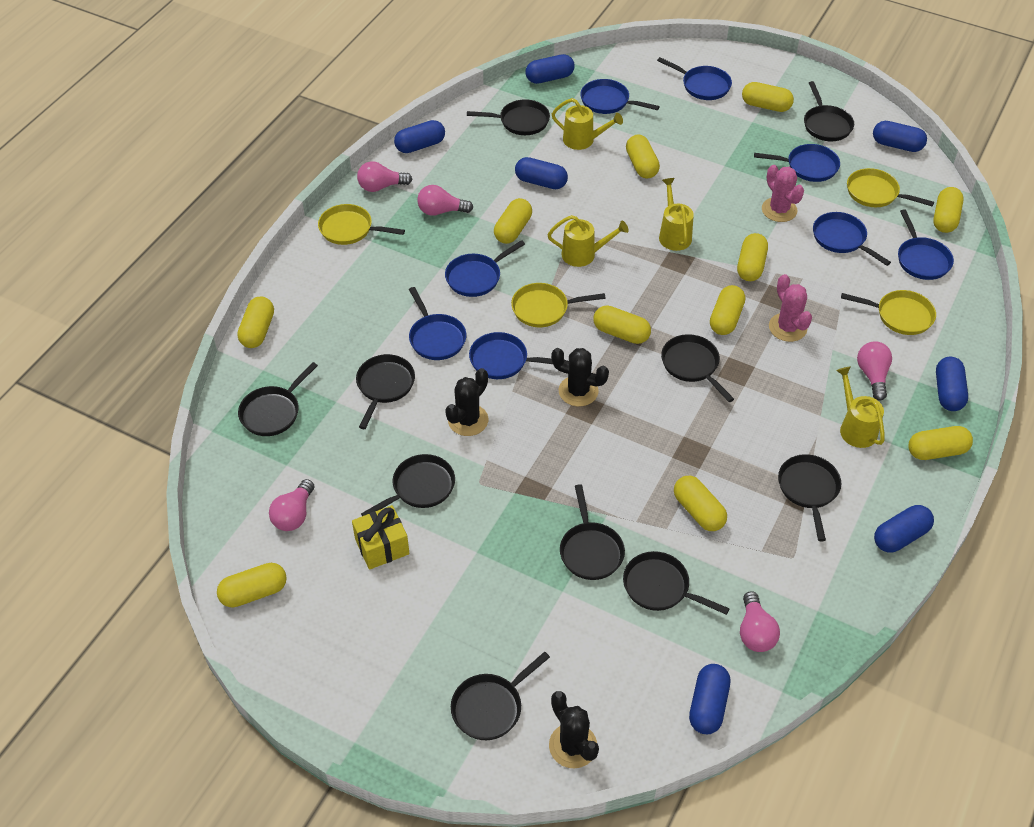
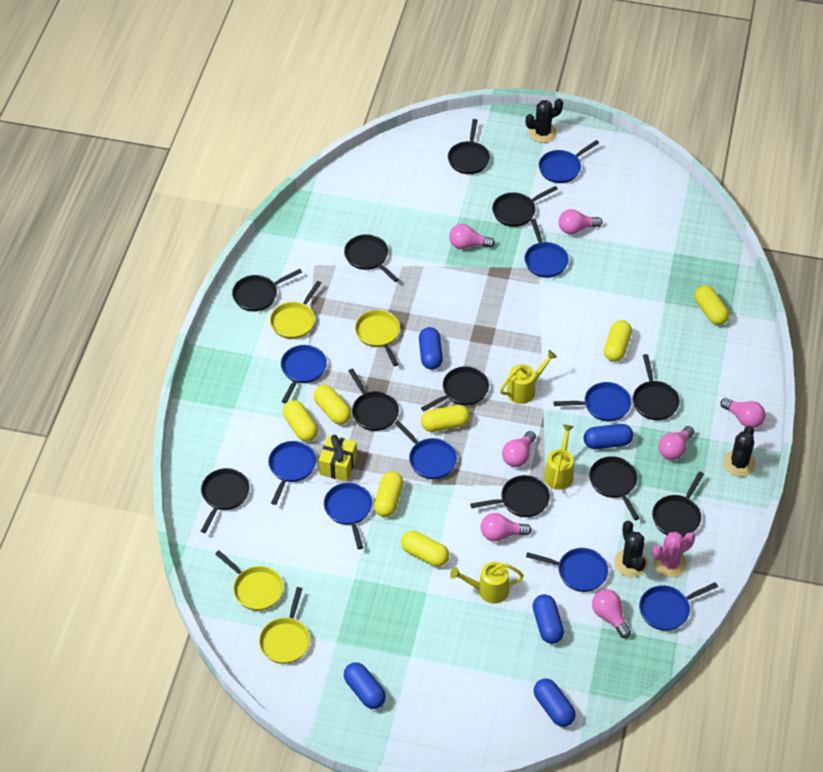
black pan: [238,362,318,436] [356,354,415,429] [361,454,455,516] [451,652,550,740] [467,99,550,135] [560,484,625,580] [623,551,730,615] [661,334,734,402] [778,454,841,541] [804,81,854,142] = 10 -> [201,468,250,533] [232,269,302,311] [344,234,399,282] [348,369,399,431] [421,366,489,411] [448,119,490,174] [470,475,550,517] [492,186,558,227] [589,456,639,520] [633,354,680,420] [652,471,704,537] = 11
blue capsule: [394,120,445,153] [515,157,568,189] [525,54,575,84] [689,664,730,734] [873,121,927,152] [874,505,934,553] [936,357,968,411] = 7 -> [344,662,386,709] [419,327,443,370] [532,594,564,644] [534,679,576,727] [584,424,633,449] = 5
blue pan: [409,287,466,360] [445,240,525,297] [469,332,553,379] [580,79,660,114] [657,57,732,100] [754,144,840,182] [813,212,891,266] [898,209,954,280] = 8 -> [268,441,316,505] [281,345,327,403] [324,483,372,549] [394,420,457,479] [525,219,569,278] [526,548,608,592] [539,140,599,183] [553,382,631,421] [639,582,718,631] = 9
pink cactus: [762,165,804,222] [769,274,812,342] = 2 -> [652,532,695,577] = 1
pink light bulb: [269,479,315,531] [357,161,412,192] [417,185,473,216] [740,591,780,652] [857,341,892,401] = 5 -> [449,224,495,249] [481,513,532,541] [502,431,536,467] [559,209,602,234] [592,589,631,638] [659,426,694,460] [720,398,765,428] = 7
yellow capsule: [217,563,287,608] [238,297,274,348] [494,198,532,244] [593,306,651,344] [626,135,660,179] [674,476,727,531] [710,285,745,335] [737,233,768,281] [742,82,794,112] [908,426,973,460] [933,187,964,233] = 11 -> [283,400,318,442] [314,385,351,425] [374,471,403,517] [401,531,449,567] [421,405,470,432] [604,320,632,362] [695,285,729,325] = 7
yellow watering can: [548,215,629,267] [552,98,623,150] [659,178,694,251] [836,366,885,448] = 4 -> [450,562,524,604] [500,350,557,404] [544,424,574,490] = 3

